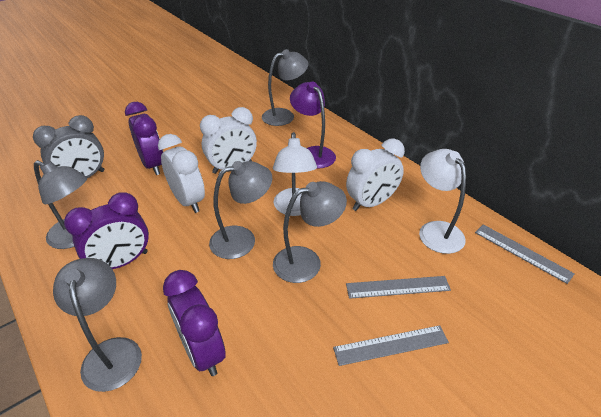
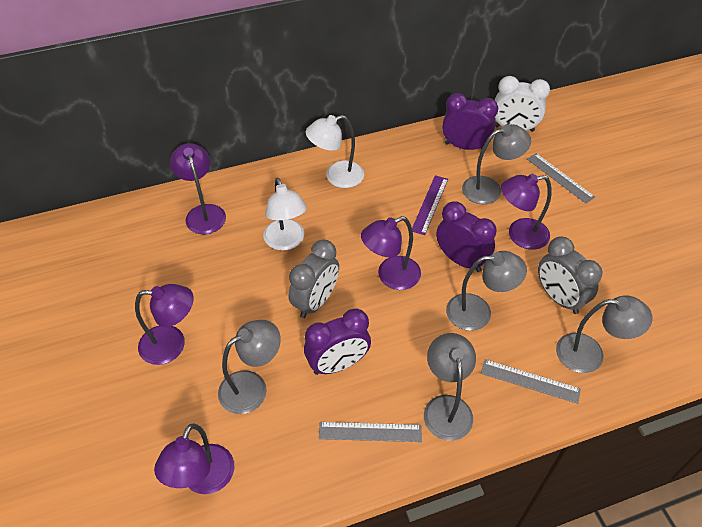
grey clock: [33,115,104,178] = 1 -> [288,240,339,318] [538,236,602,314] = 2
purple lamp: [290,82,336,168] = 1 -> [135,284,194,365] [154,424,234,494] [170,143,226,234] [361,216,421,290] [501,174,551,250] = 5
purple ruler: none = 0 -> [412,175,448,235] = 1
white clock: [158,134,205,213] [200,107,257,174] [346,138,405,211] = 3 -> [495,76,550,132] = 1

